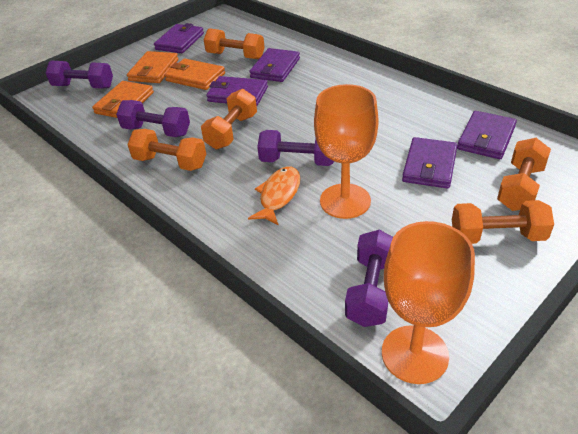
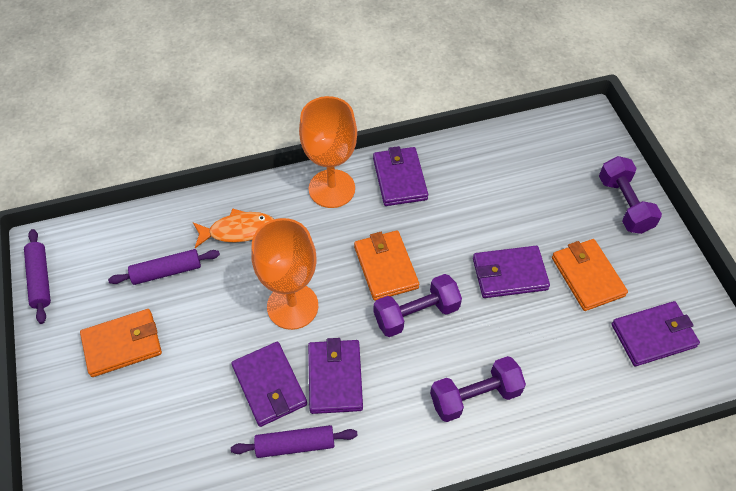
orange dumbbell: [127,129,206,171] [201,89,257,149] [204,28,265,59] [452,200,554,244] [497,138,551,211] = 5 -> none = 0
purple dumbbell: [46,60,113,88] [116,100,190,137] [257,130,334,166] [345,230,393,327] = 4 -> [374,274,462,337] [430,356,526,422] [599,156,662,234] = 3
purple rolling pin: none = 0 -> [24,229,51,324] [108,249,220,285] [231,425,358,458] = 3

